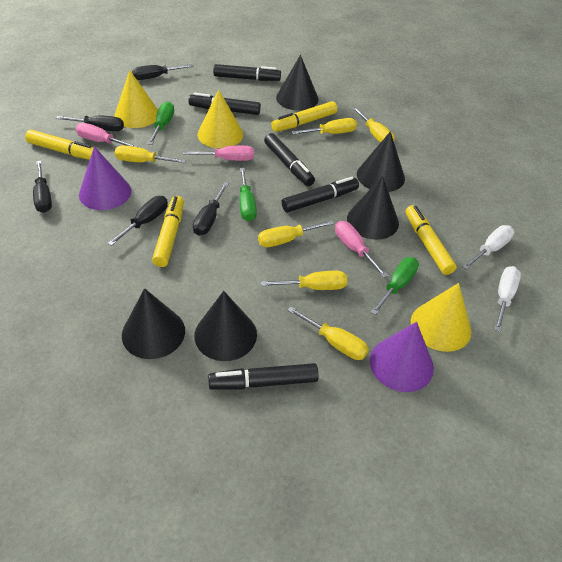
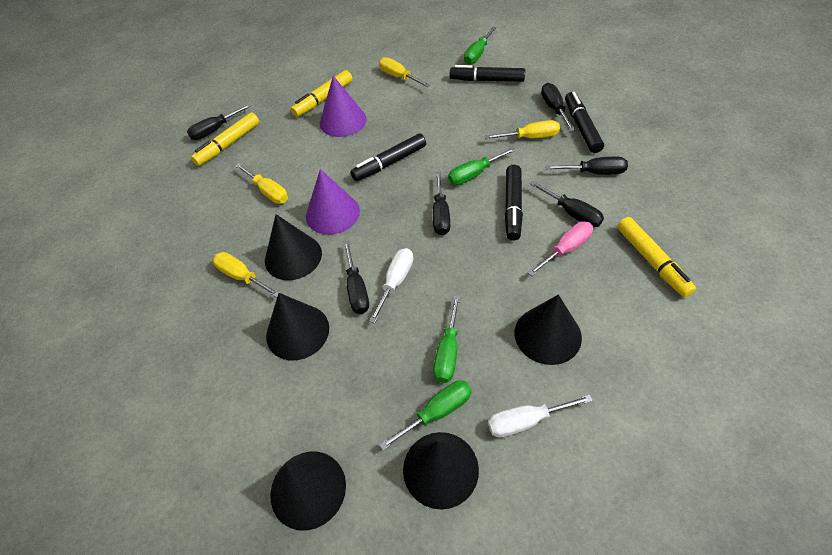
black marker: [189,93,261,115] [208,363,319,390] [213,64,281,81] [264,133,315,186] [281,177,359,212] = 5 -> [350,134,426,181] [450,65,525,82] [504,165,523,241] [565,92,604,153] = 4
black screwdriver: [33,161,52,213] [56,115,124,131] [108,196,168,246] [132,64,193,80] [193,182,229,236] = 5 -> [187,103,252,140] [343,241,369,314] [433,172,450,235] [530,181,604,227] [541,83,575,131] [545,157,628,174] = 6
green screwdriver: [148,102,174,145] [240,168,257,221] [371,257,419,315] = 3 -> [379,380,472,451] [433,295,460,383] [448,147,516,185] [464,27,497,64] = 4
pink screwdriver: [76,123,138,147] [183,146,254,161] [335,221,388,278] = 3 -> [528,221,593,276] = 1
yellow cone: [114,70,158,128] [198,89,243,148] [411,283,472,352] = 3 -> none = 0
yellow marker: [25,130,99,160] [152,196,184,267] [271,101,337,132] [405,205,457,275] = 4 -> [191,112,259,166] [291,70,353,117] [617,217,696,298] = 3
yellow screwdriver: [115,145,186,163] [258,220,334,247] [261,271,348,290] [287,307,369,360] [292,118,357,135] [352,107,395,143] = 6 -> [213,252,280,297] [235,164,288,204] [379,57,430,87] [485,120,560,139] = 4

